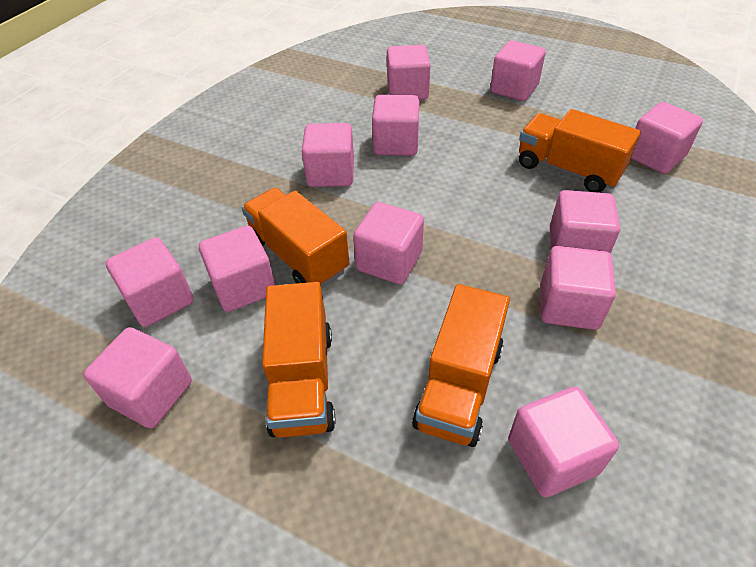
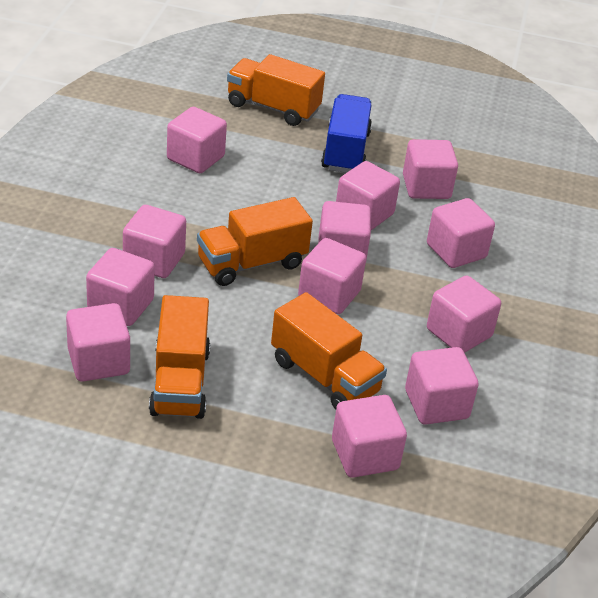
blue truck: none = 0 -> [321,94,372,173] = 1

